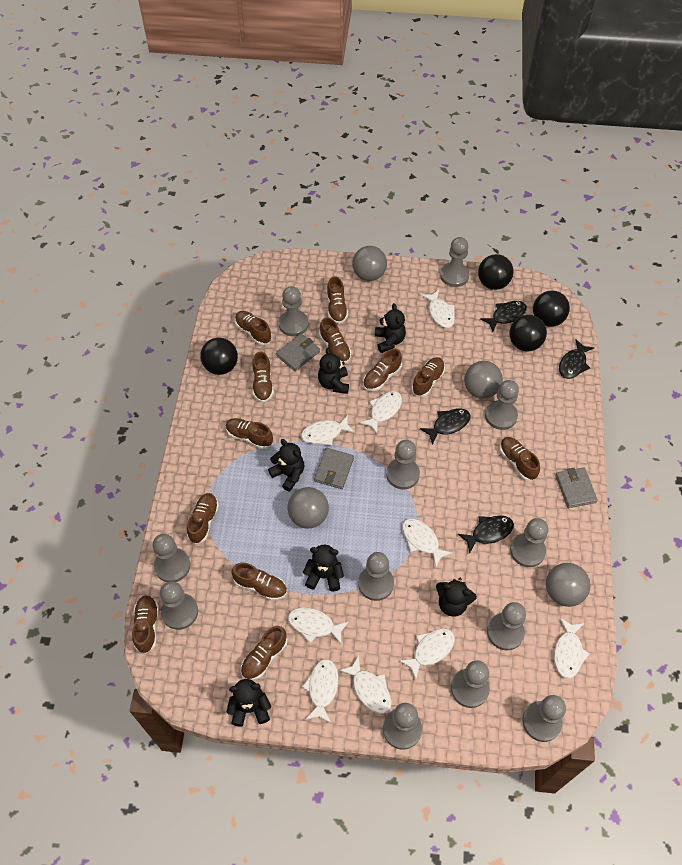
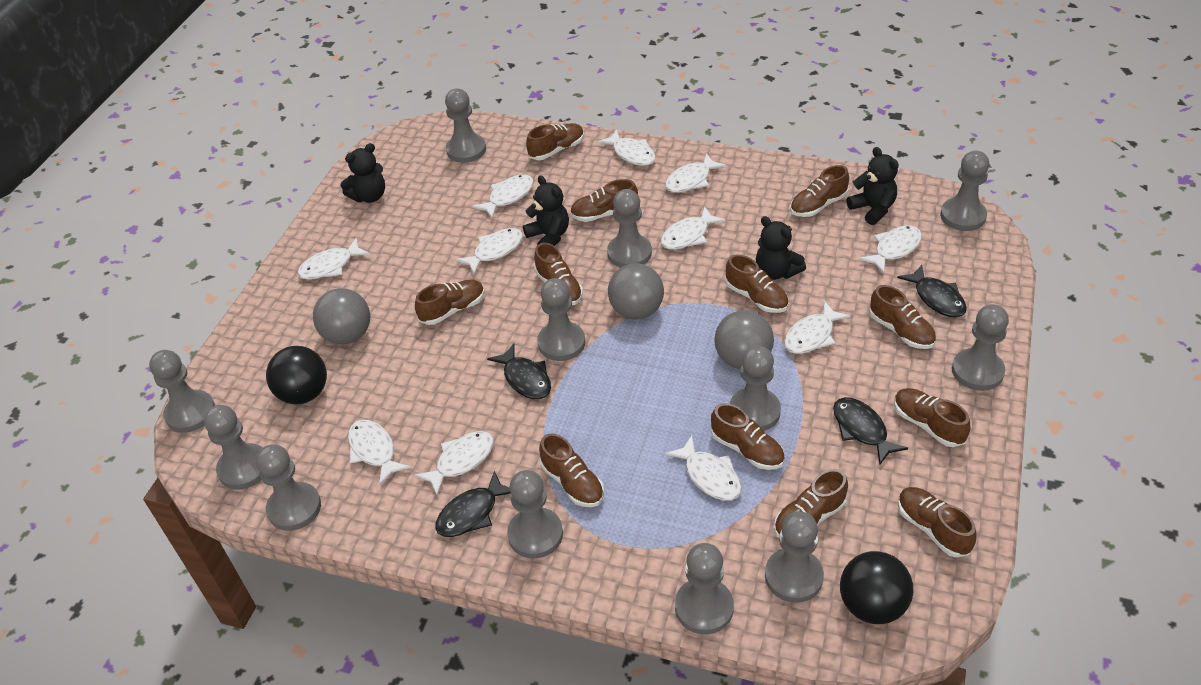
black ball: [200,338,238,375] [478,254,514,290] [509,315,547,351] [533,290,570,327] = 4 -> [266,346,327,405] [840,551,913,624] = 2
black teddy bear: [227,679,271,727] [268,439,304,492] [303,545,344,592] [318,348,349,394] [375,303,406,353] [436,578,477,617] = 6 -> [341,143,385,203] [523,175,569,246] [756,216,806,280] [847,147,899,225] = 4
grey ball: [287,487,329,529] [352,246,387,281] [464,361,503,399] [546,563,591,607] = 4 -> [313,288,370,344] [608,263,664,320] [714,310,774,369] = 3
grey wallet: [276,334,320,371] [314,448,354,489] [556,467,598,508] = 3 -> none = 0
white fish: [288,607,349,644] [301,415,355,446] [302,659,339,723] [339,655,392,714] [360,391,402,434] [399,628,455,680] [402,519,453,567] [421,290,455,328] [554,618,590,678] = 9 -> [297,238,370,280] [348,420,411,485] [415,431,494,495] [456,228,523,274] [472,175,534,219] [597,129,656,166] [661,207,726,250] [665,153,727,193] [665,436,741,500] [784,301,851,354] [859,225,922,274] = 11

